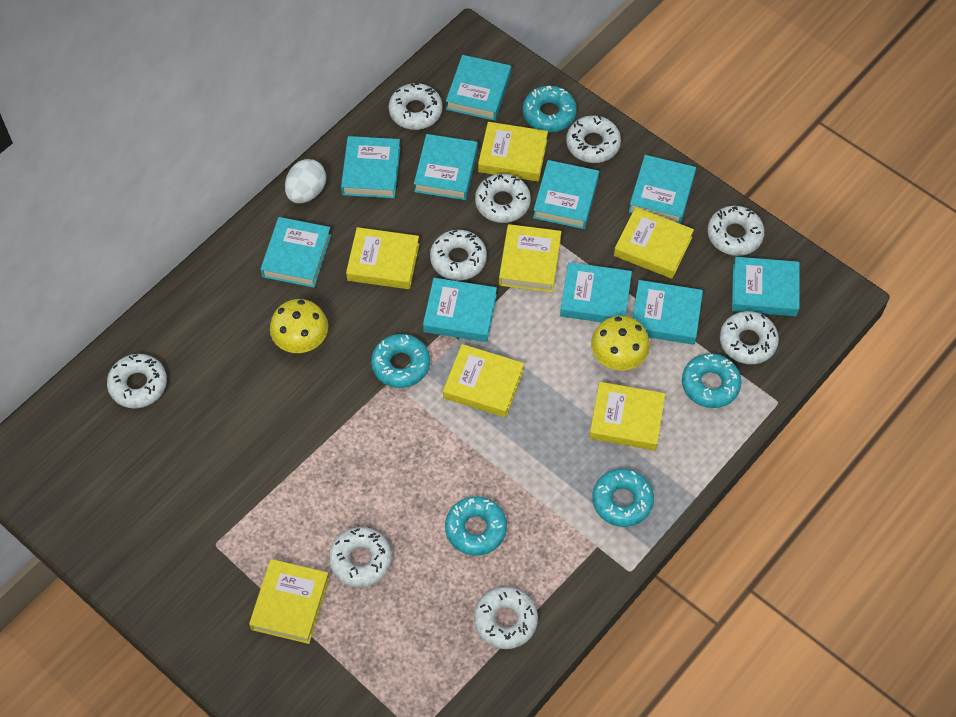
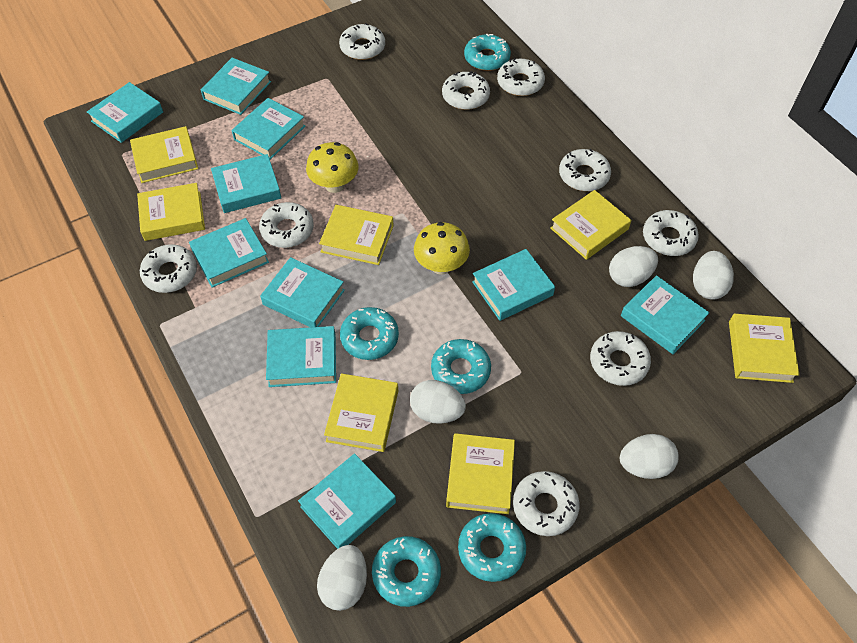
white egg: [285,159,326,203] = 1 -> [317,545,367,611] [410,380,466,424] [609,246,658,287] [620,434,679,479] [693,251,734,300] = 5

